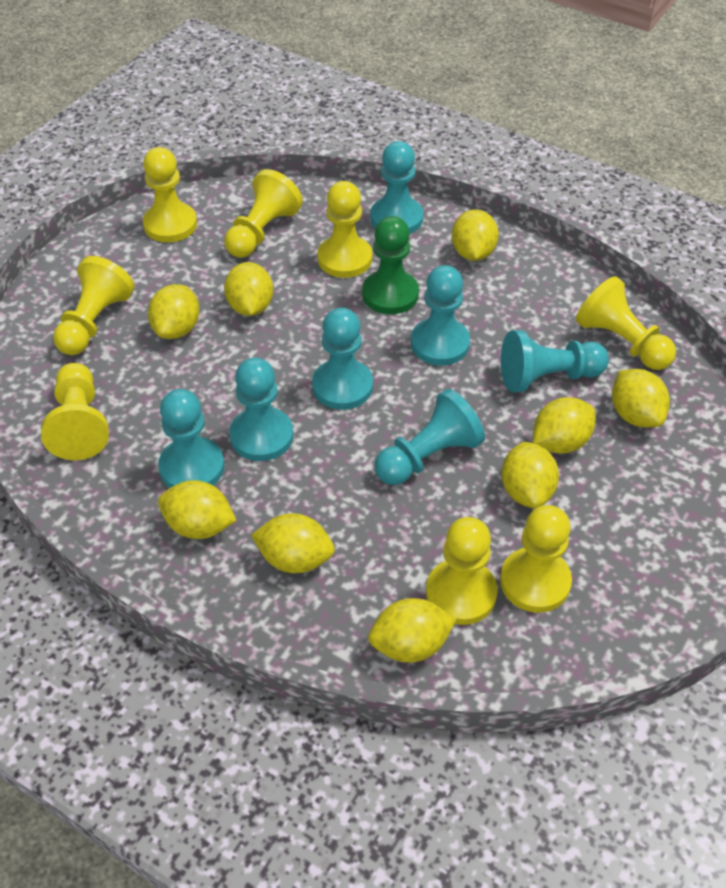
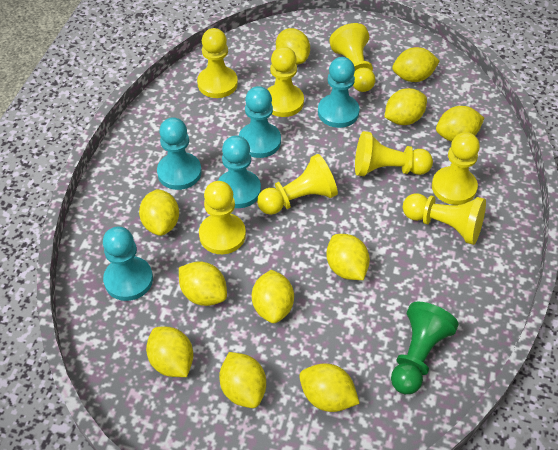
turquoise pawn: [158,389,225,488] [229,358,294,461] [312,308,373,410] [370,141,424,234] [374,389,485,485] [411,265,470,365] [501,330,609,392] = 7 -> [103,227,153,301] [157,117,202,190] [218,136,261,208] [239,86,281,158] [318,57,360,128] = 5
yellow lemon: [148,284,200,339] [158,480,237,539] [224,262,273,316] [251,513,335,573] [368,598,457,663] [452,209,499,261] [501,442,559,508] [533,397,596,454] [612,369,670,427] = 9 -> [139,189,179,236] [146,327,194,377] [179,261,227,306] [219,352,266,408] [252,269,294,323] [276,28,310,65] [299,363,360,412] [326,234,370,280] [384,88,427,125] [392,47,440,82] [436,106,484,142] = 11

